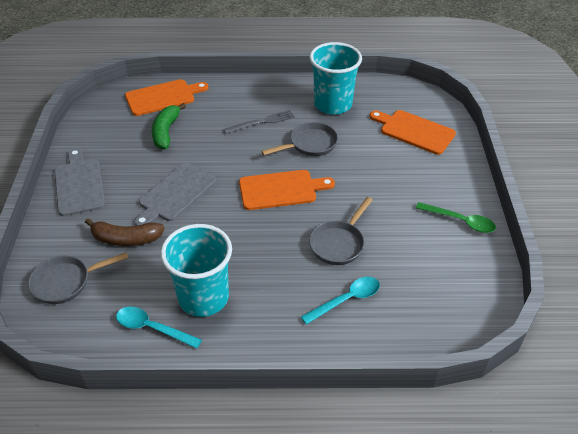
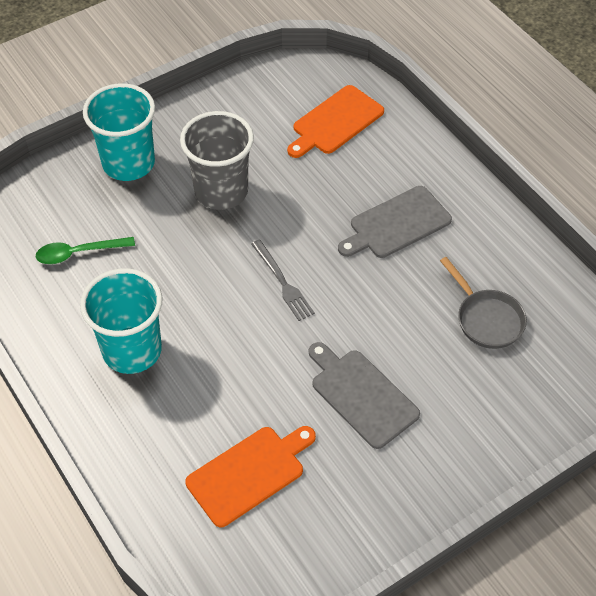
brown banana: [85,218,165,246] = 1 -> none = 0
green banana: [152,103,186,149] = 1 -> none = 0
grey cup: none = 0 -> [180,111,254,210] = 1
grey pan: [28,252,128,304] [261,122,338,156] [309,197,373,265] = 3 -> [440,257,527,349] = 1
orange cutting board: [125,79,209,116] [239,170,335,210] [370,110,456,155] = 3 -> [185,426,316,527] [287,85,384,158] = 2
turquoise spoon: [116,307,202,349] [301,277,380,325] = 2 -> none = 0

